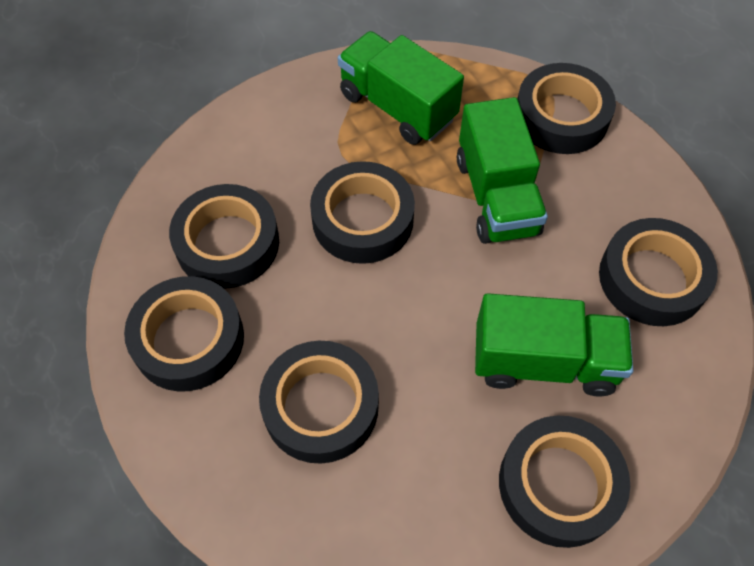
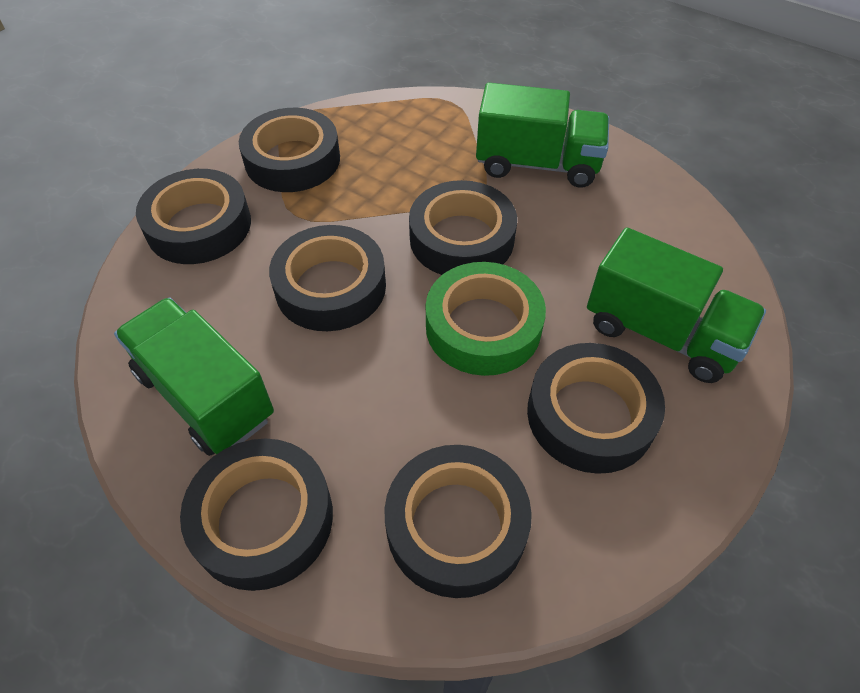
green tape: none = 0 -> [426,262,546,376] = 1

